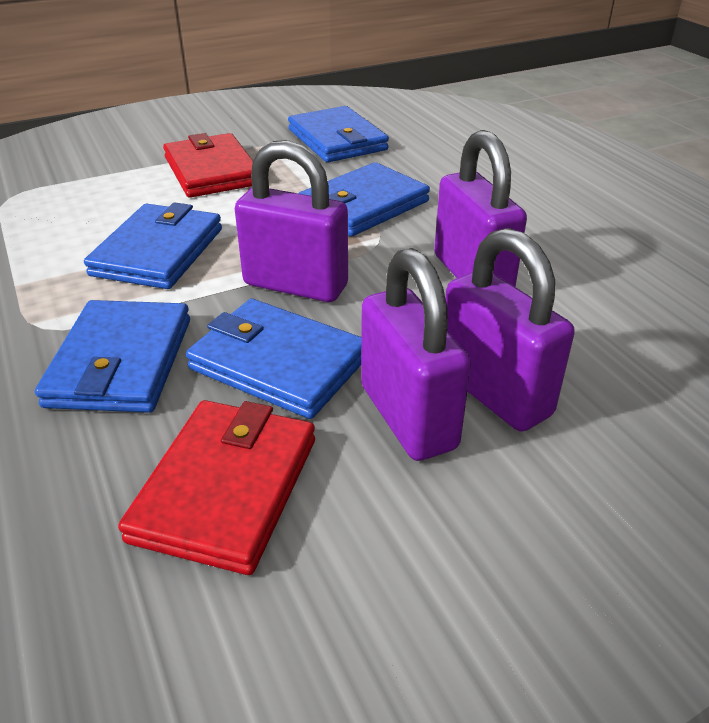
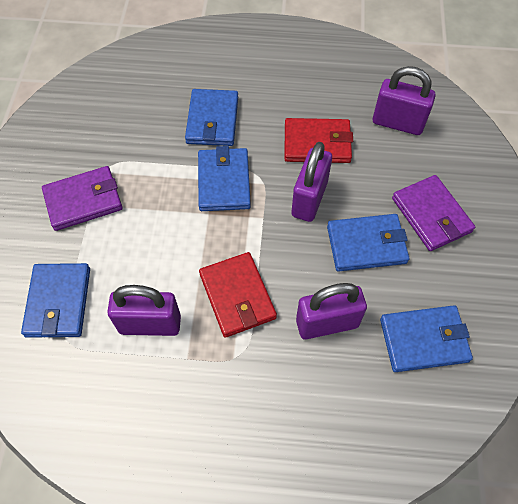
purple wallet: none = 0 -> [42,166,123,231] [392,175,475,251] = 2

